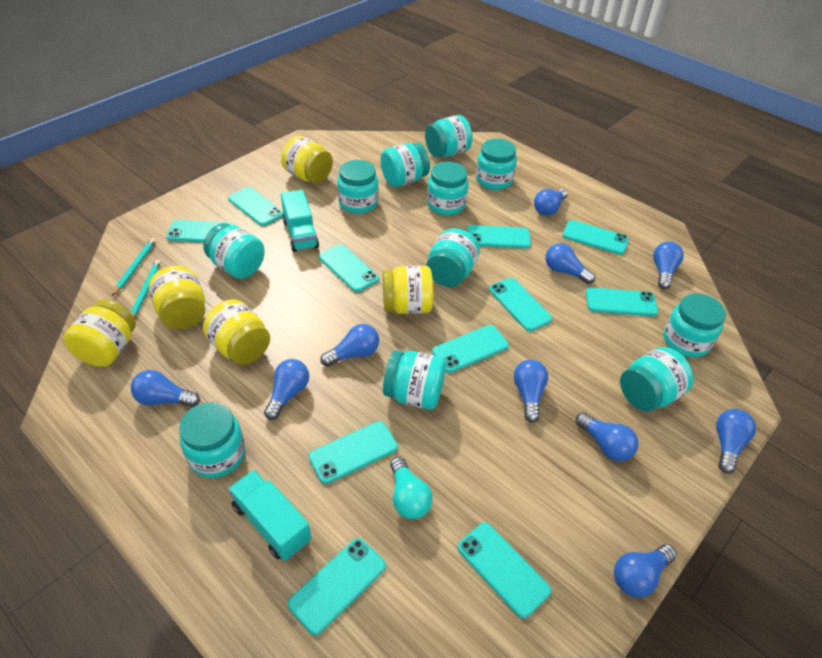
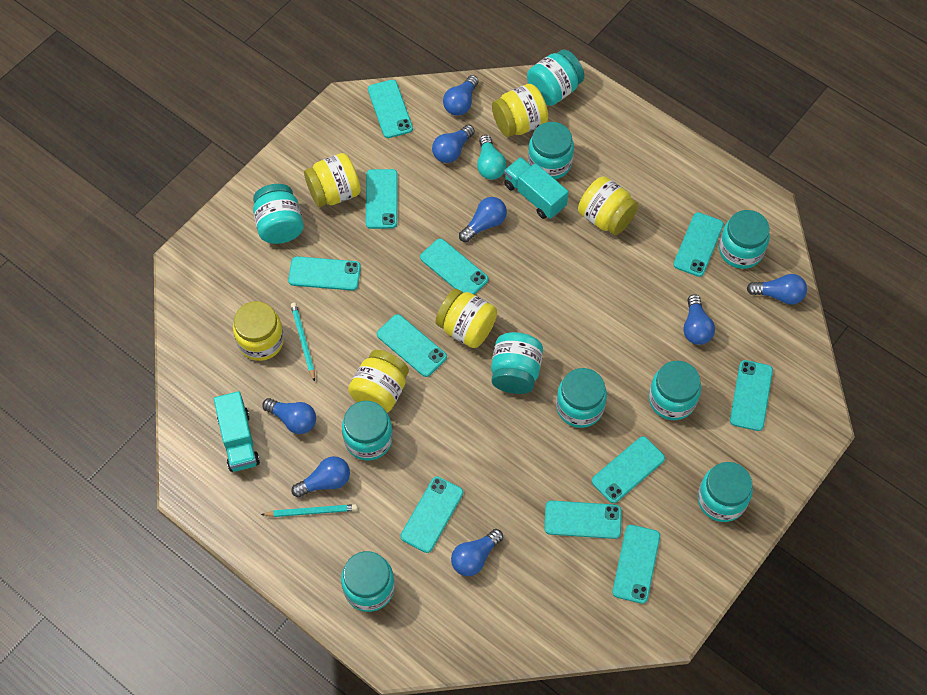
blue light bulb: [131,370,200,407] [264,359,309,420] [321,324,379,367] [514,360,548,423] [534,189,567,216] [545,243,595,284] [576,412,638,461] [614,544,677,598] [653,241,684,289] [716,409,756,473] = 10 -> [262,398,316,434] [291,456,350,498] [432,125,475,163] [443,75,479,116] [451,529,503,576] [459,197,507,242] [683,294,715,345] [747,274,807,305] = 8
turquoise jar: [179,402,245,478] [204,223,265,279] [337,160,379,214] [380,143,430,187] [383,350,446,410] [425,115,473,157] [426,228,480,287] [427,162,469,215] [476,138,517,190] [620,347,694,412] [664,293,726,357] = 11 -> [253,184,304,244] [341,551,395,612] [342,401,393,461] [491,332,543,394] [527,49,584,106] [528,122,574,179] [556,368,607,428] [649,361,701,420] [698,462,753,522] [719,210,770,269] = 10
yellow jar: [64,300,136,367] [149,266,205,329] [203,299,270,365] [281,136,333,184] [383,266,433,314] = 5 -> [233,301,284,361] [304,153,361,207] [348,350,409,413] [436,289,497,348] [492,84,548,137] [578,176,638,235] = 6

